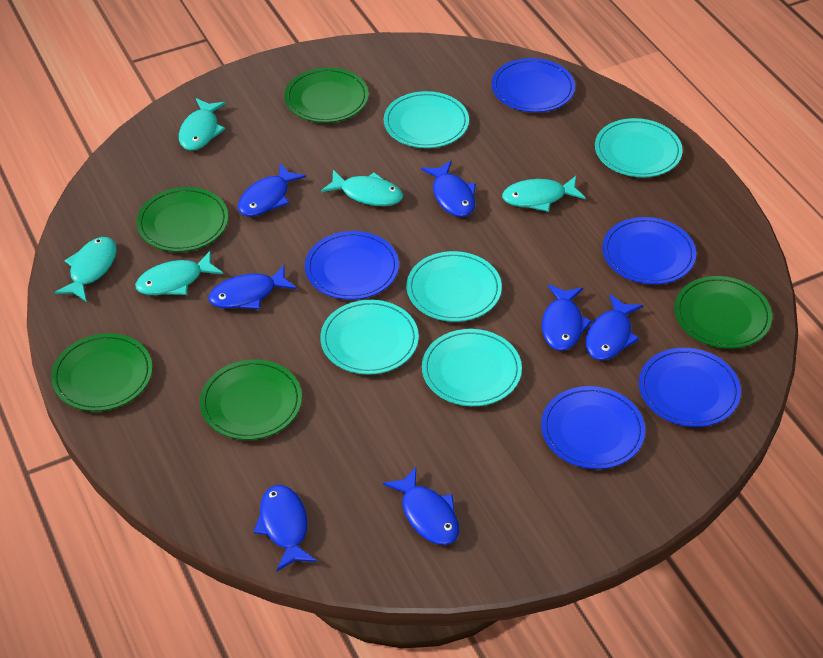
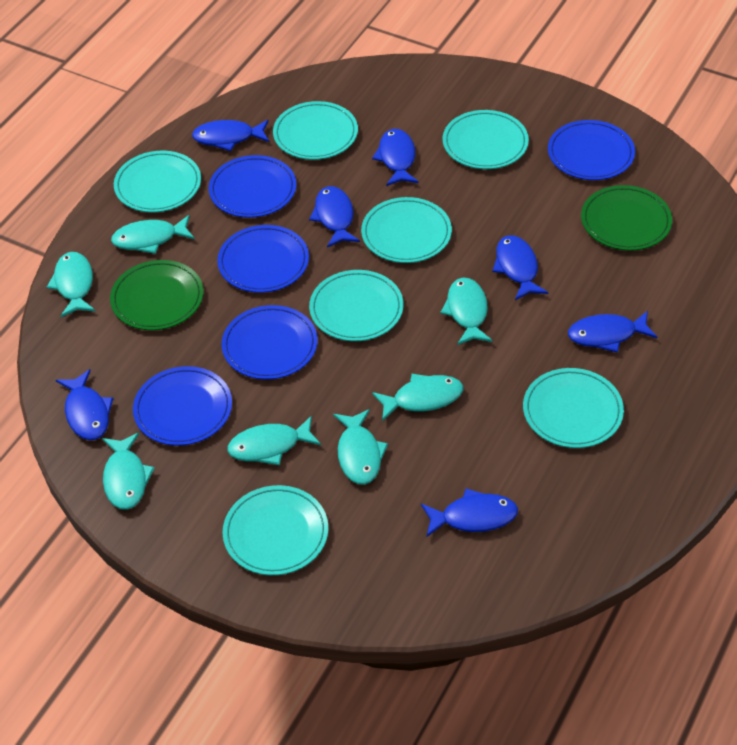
green plate: [51,333,153,411] [136,187,228,252] [200,359,302,440] [285,68,369,123] [674,276,772,349] = 5 -> [110,260,204,330] [581,185,672,251] = 2
turquoise fish: [55,237,117,302] [135,251,223,295] [179,98,226,151] [321,170,403,206] [502,176,585,212] = 5 -> [47,252,95,317] [102,433,155,510] [111,215,195,254] [227,416,321,465] [333,409,388,485] [372,374,463,422] [440,277,492,345] = 7
turquoise plate: [320,300,419,375] [384,91,469,148] [406,251,502,322] [422,329,522,406] [595,118,683,177] = 5 -> [114,151,201,212] [223,485,328,575] [273,101,358,160] [309,270,404,341] [361,197,452,263] [443,110,529,169] [523,368,624,448] = 7

